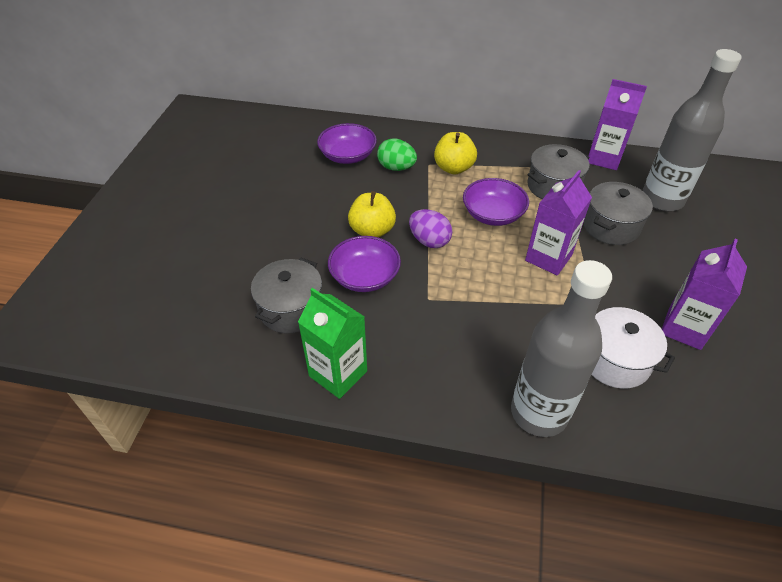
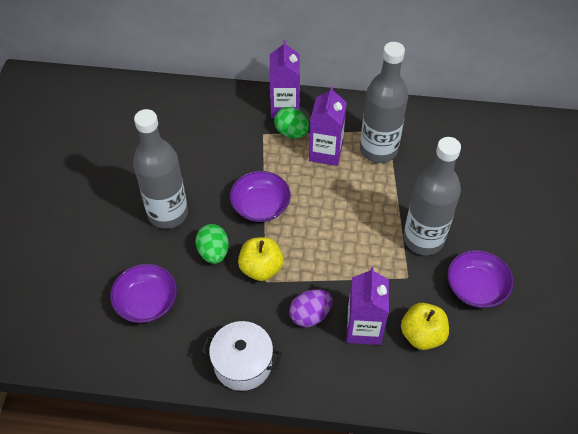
green carton: [298,288,367,399] = 1 -> none = 0
green egg: [377,138,417,171] = 1 -> [195,224,229,264] [274,107,309,139] = 2
grey bottle: [511,260,612,437] [643,49,741,211] = 2 -> [133,109,188,229] [360,42,408,163] [403,137,461,255] = 3
grey pot: [251,258,322,333] [527,144,590,199] [583,182,653,245] = 3 -> none = 0

